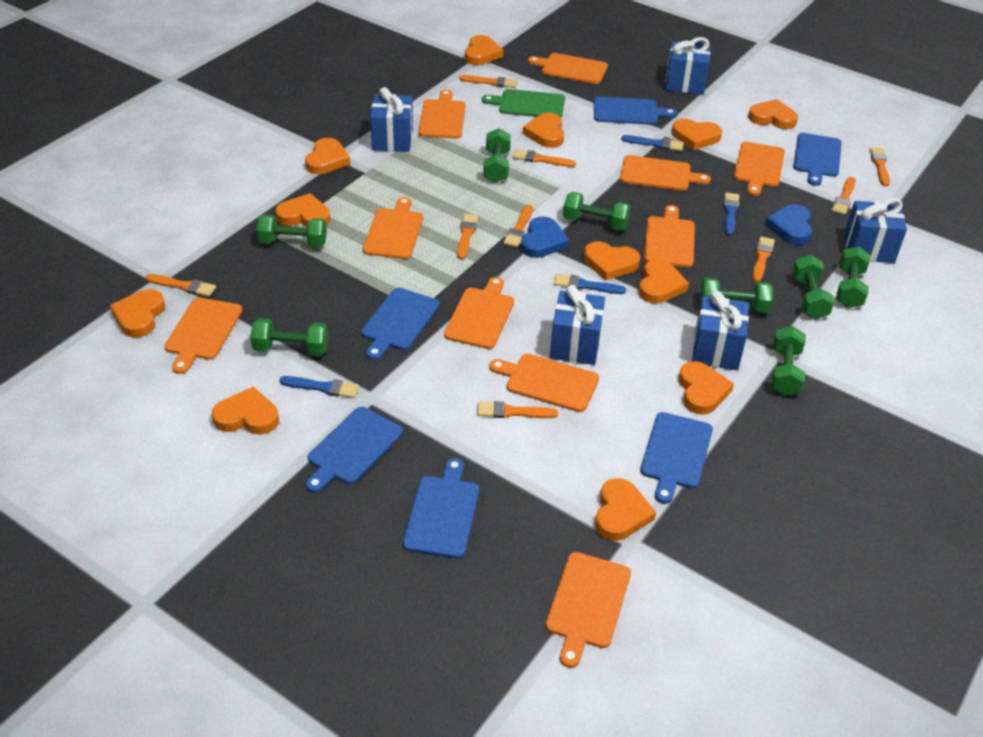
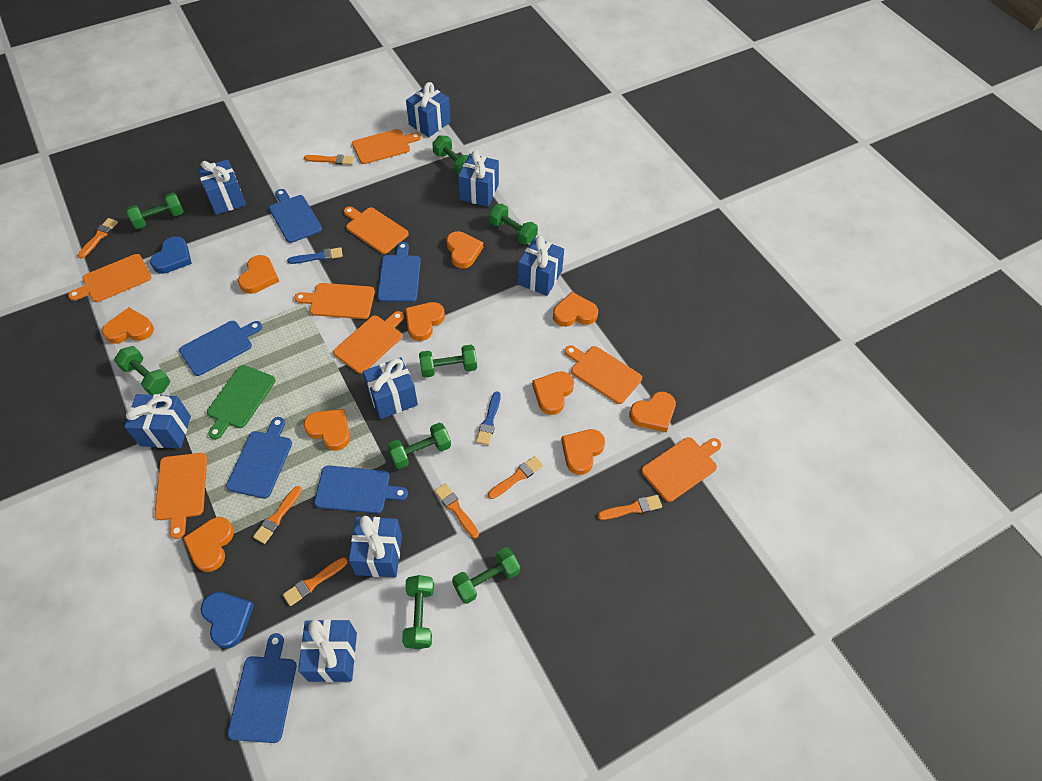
blue brush: [279,376,359,398] [554,274,626,294] [621,135,684,151] [723,192,739,235] = 4 -> [287,247,343,264] [476,391,501,445] = 2
blue gift: [370,87,413,152] [550,285,605,365] [665,37,710,94] [692,291,749,370] [844,198,907,263] = 5 -> [124,394,191,448] [197,159,246,215] [298,620,357,682] [349,516,402,577] [363,357,418,419] [406,82,451,137] [458,150,499,207] [518,236,564,296] = 8
orange brush: [146,274,216,297] [457,214,478,259] [459,75,517,88] [477,401,558,418] [504,205,533,247] [513,149,576,167] [752,236,775,282] [832,177,856,215] [870,147,890,186] = 9 -> [78,218,118,258] [253,486,302,544] [283,557,348,606] [304,154,354,165] [435,483,479,538] [488,456,543,499] [598,495,662,520] = 7
orange cutting board: [165,297,242,374] [363,197,423,259] [418,90,466,139] [444,277,514,349] [489,354,599,412] [528,53,608,84] [546,552,631,668] [620,155,711,191] [644,205,695,267] [734,142,785,196] = 10 -> [68,254,152,302] [155,453,207,539] [294,283,375,319] [333,311,404,374] [344,207,409,254] [352,129,421,164] [565,345,642,404] [641,437,721,502] = 8
orange heart: [110,289,165,337] [212,387,279,435] [275,193,330,228] [305,138,350,174] [465,35,503,65] [523,113,564,148] [584,241,640,280] [595,478,656,541] [639,259,689,304] [672,119,722,150] [679,361,734,415] [748,99,798,129] = 12 -> [102,307,154,344] [183,517,234,572] [238,255,279,294] [304,409,350,451] [405,302,445,341] [446,231,483,268] [532,371,574,415] [553,292,598,327] [561,429,605,475] [629,392,676,432] = 10

